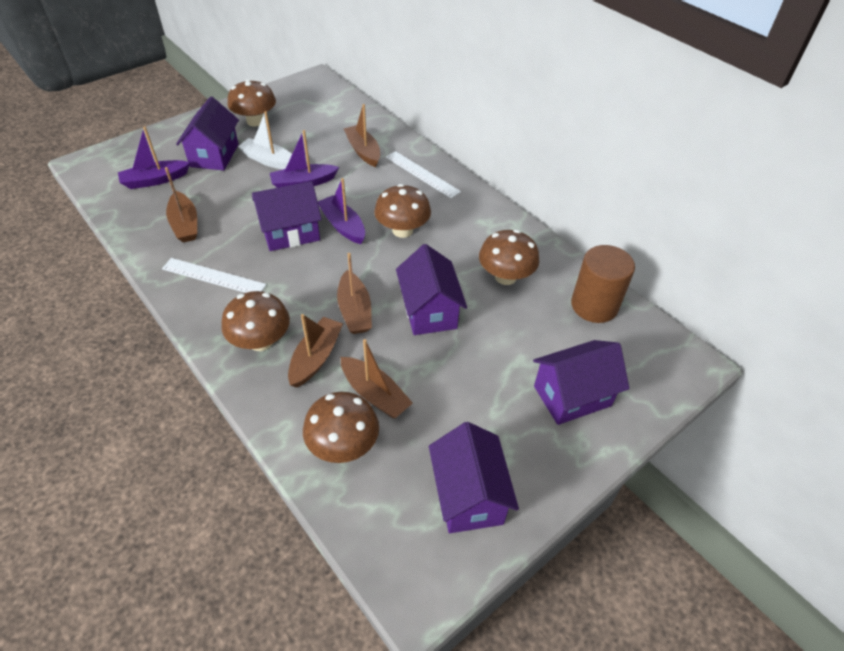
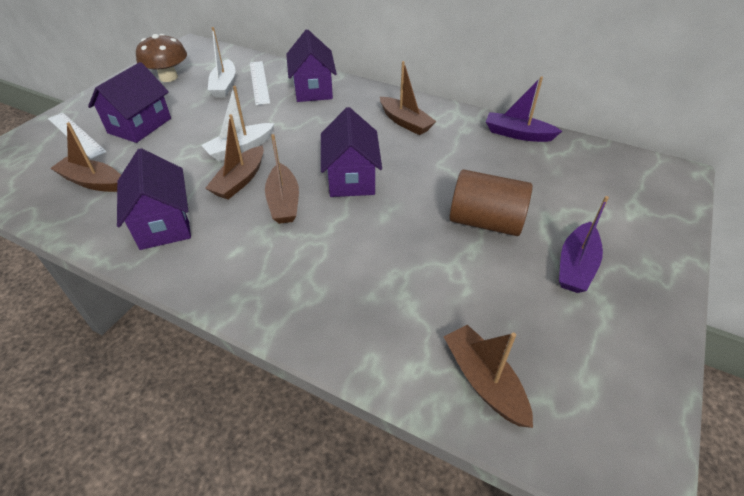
brown mushroom: [221,291,290,351] [227,79,276,126] [303,392,379,463] [374,184,431,238] [479,230,539,285] = 5 -> [136,34,187,82] = 1
purple boat: [118,127,190,189] [270,130,339,188] [318,178,365,244] = 3 -> [486,76,562,142] [559,196,609,293] = 2
purple house: [176,96,239,170] [252,181,322,251] [396,244,467,335] [429,422,519,533] [533,340,630,425] = 5 -> [88,62,171,143] [117,148,191,250] [286,29,337,102] [321,107,382,197] = 4
white boat: [238,111,292,169] = 1 -> [201,86,275,161] [208,27,236,98] = 2

